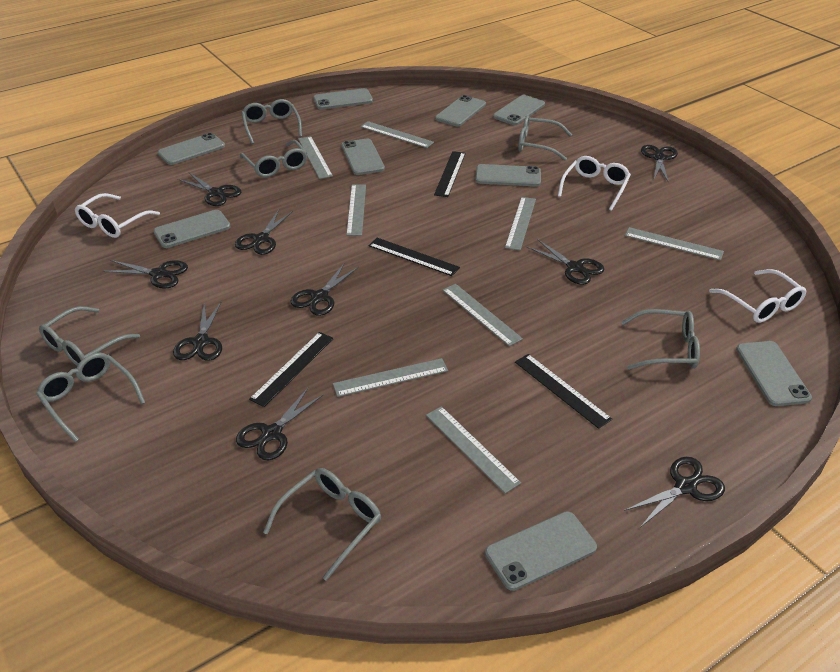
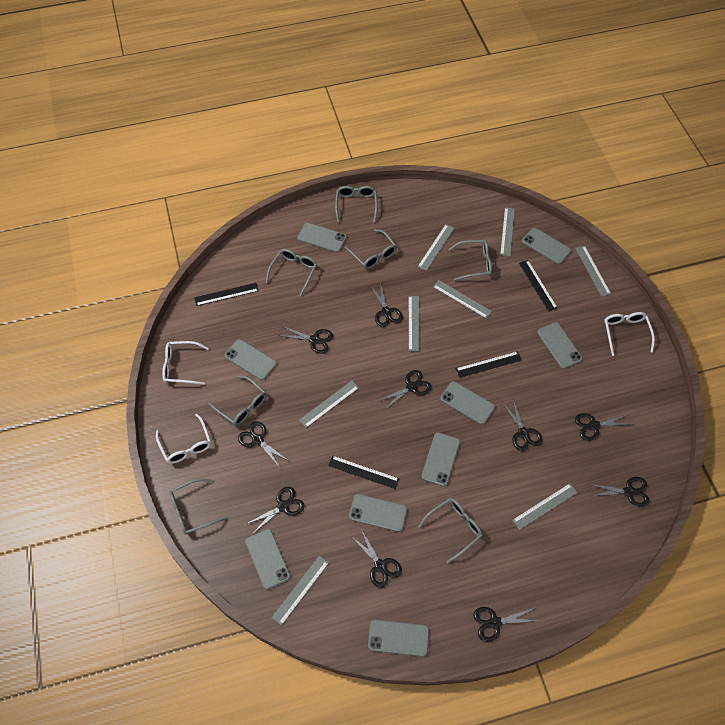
black scissors: [103,260,188,289] [173,301,222,361] [177,173,241,206] [235,210,293,255] [236,388,324,461] [290,263,359,316] [527,239,604,285] [624,457,725,527] [641,145,678,181] = 9 -> [238,421,289,468] [246,487,304,533] [278,326,333,354] [350,529,402,588] [370,282,403,327] [379,370,432,410] [473,607,536,642] [502,399,543,451] [575,413,631,441] [589,477,649,507] = 10

